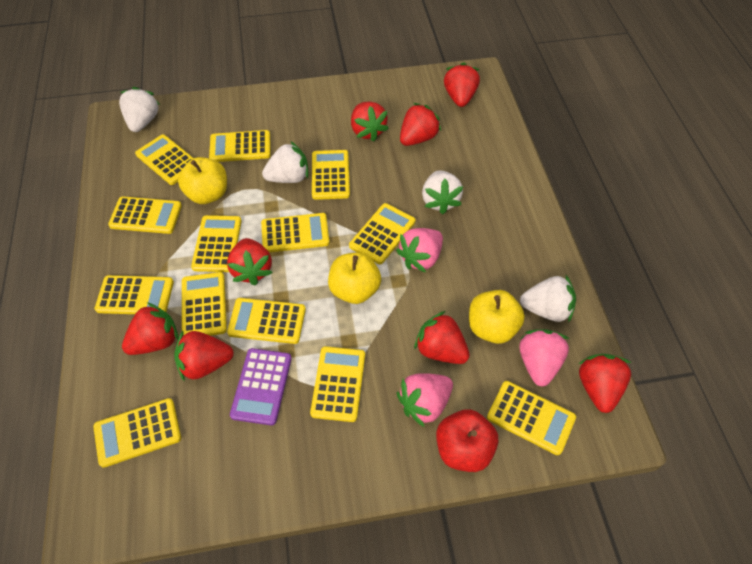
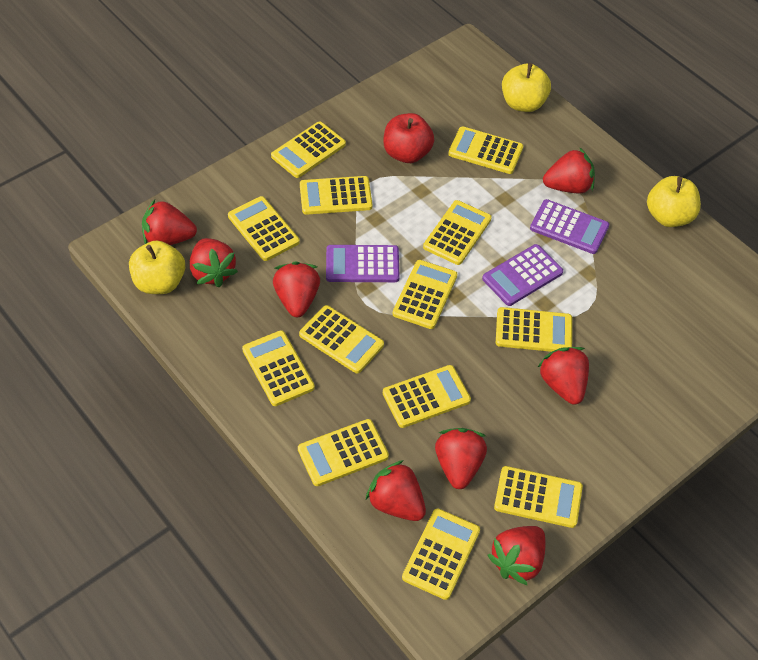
pink strawberry: [396,228,443,273] [397,373,453,427] [519,329,569,386] = 3 -> none = 0
purple calculator: [230,348,292,425] = 1 -> [326,245,400,282] [482,244,563,306] [530,199,609,254] = 3
white strawberry: [119,87,160,132] [262,142,309,183] [422,170,463,214] [520,275,576,322] = 4 -> none = 0

